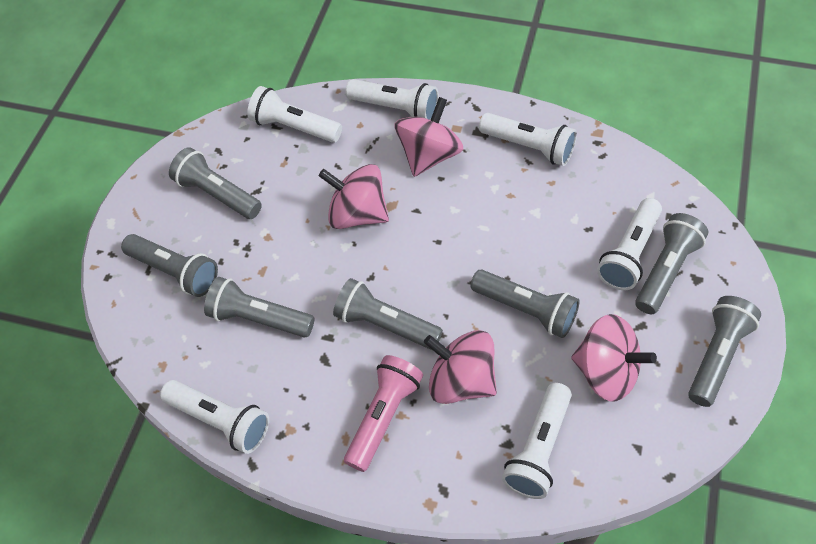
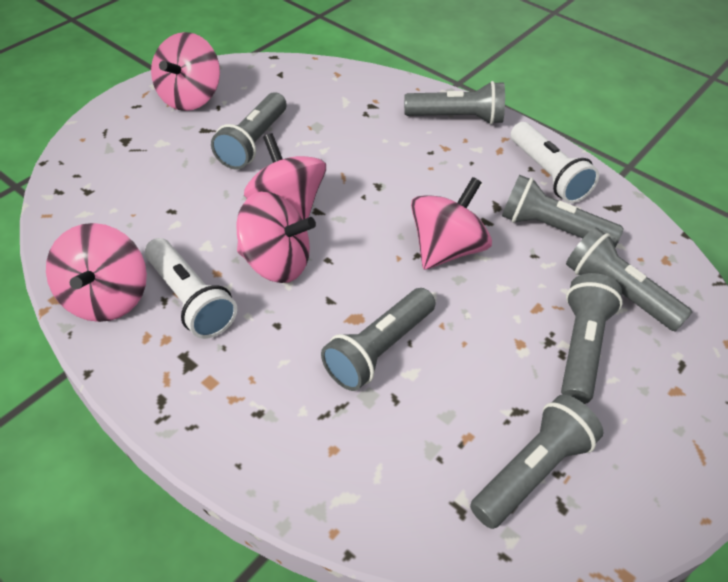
pink flashlight: [344,355,423,472] = 1 -> none = 0
pink spinning top: [319,164,389,229] [395,97,463,177] [424,330,497,404] [571,314,657,401] = 4 -> [46,223,147,322] [151,32,220,111] [236,192,316,283] [244,133,326,220] [411,177,492,270] = 5
white flashlight: [160,380,269,454] [247,86,342,143] [345,79,439,120] [479,113,577,166] [502,383,572,499] [597,198,662,290] = 6 -> [145,238,237,339] [511,122,599,203] = 2

